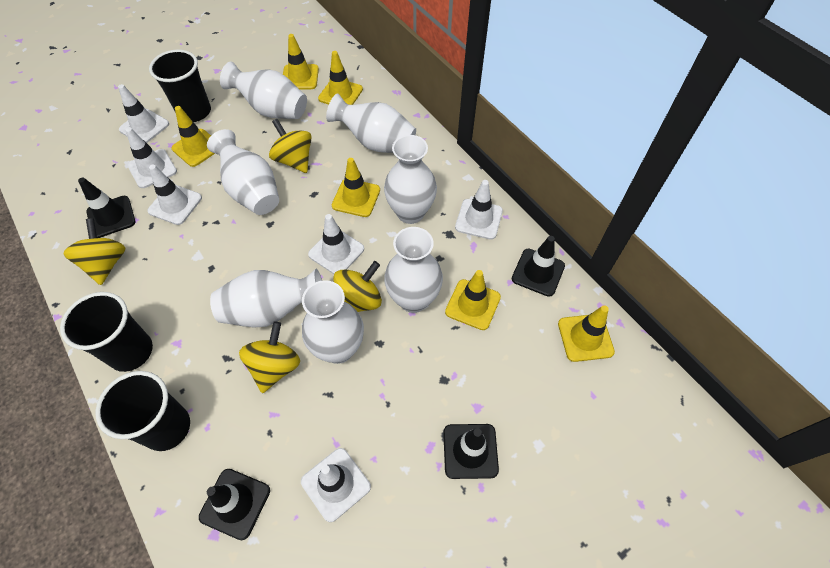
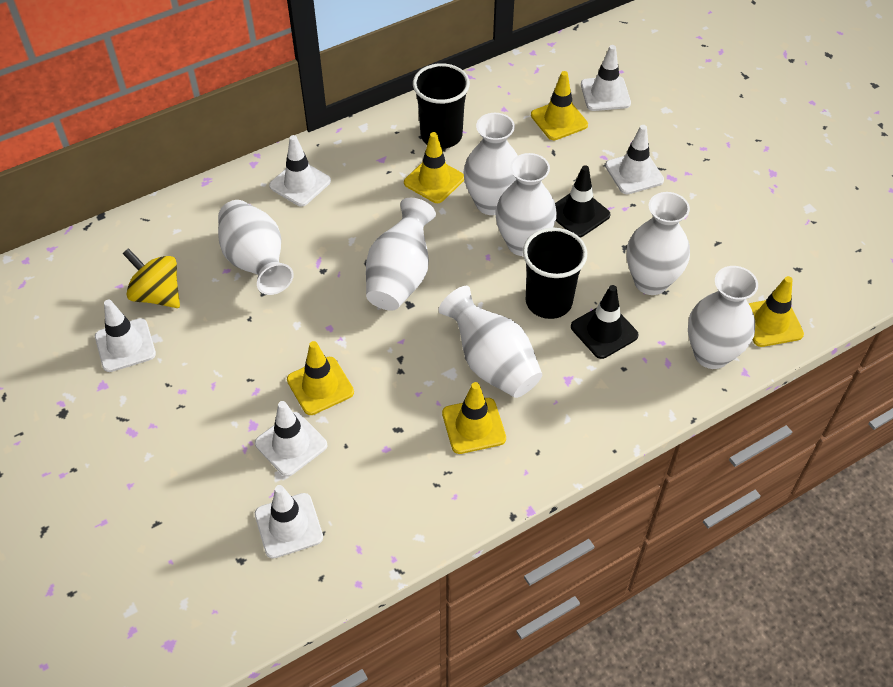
black cup: [60,292,153,372] [96,371,190,451] [149,49,211,122] = 3 -> [413,63,470,149] [523,228,587,319] = 2
black traffic cone: [78,177,135,238] [199,469,270,540] [443,424,499,479] [512,236,565,297] = 4 -> [555,165,610,237] [571,285,638,359] = 2
yellow spinning top: [63,218,125,285] [239,321,300,393] [269,119,312,173] [333,261,382,312] = 4 -> [122,248,180,308] = 1
yellow traffic cone: [171,106,215,167] [283,34,319,89] [318,51,363,105] [332,158,380,217] [445,270,501,330] [558,305,615,362] = 6 -> [287,341,354,415] [404,132,464,203] [442,382,506,454] [531,71,588,140] [748,276,804,347] = 5

